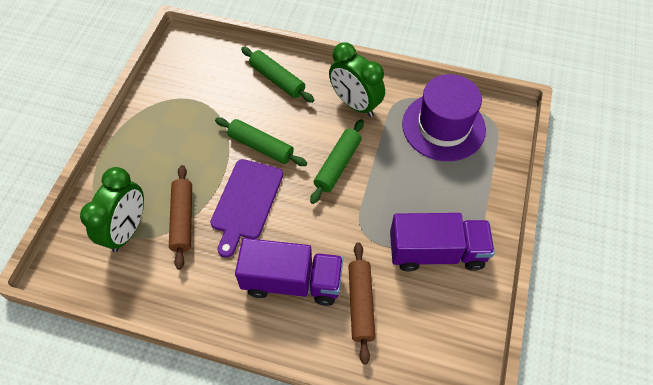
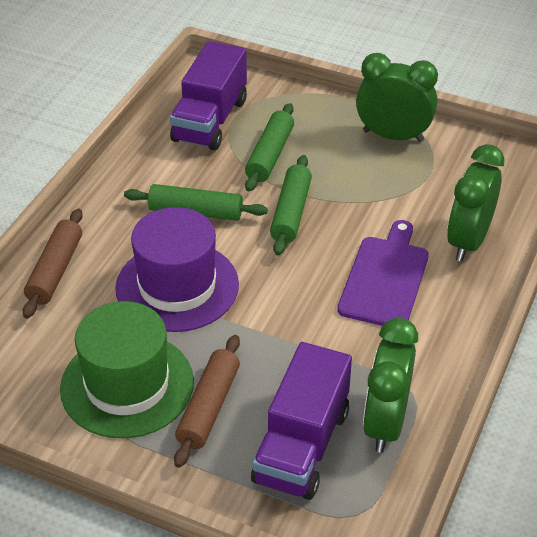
green clock: [80,167,144,252] [329,42,385,117] = 2 -> [356,53,438,142] [363,318,418,453] [447,144,505,261] = 3
green hat: none = 0 -> [60,301,194,438] = 1

